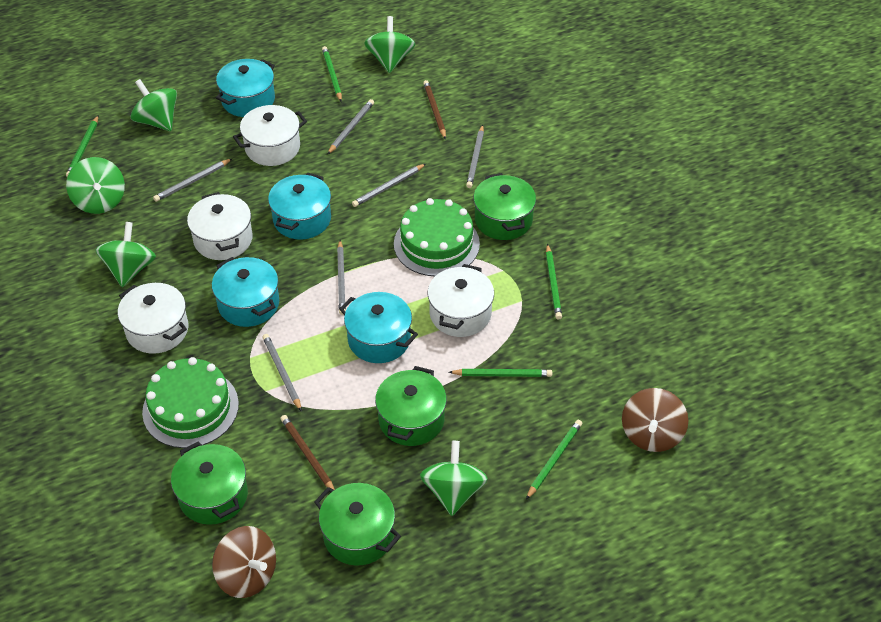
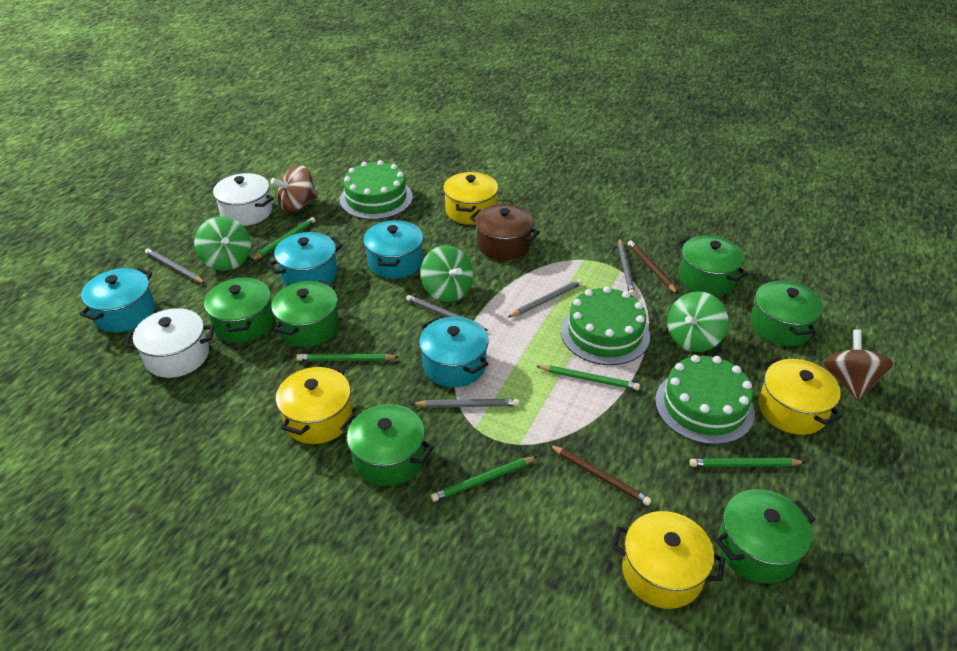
brown pot: none = 0 -> [470,204,540,260] = 1
green cake: [142,357,239,448] [394,198,480,276] = 2 -> [340,160,413,220] [561,286,650,365] [655,355,755,445] = 3
green pot: [171,441,248,525] [314,483,401,566] [375,366,447,446] [473,173,536,240] = 4 -> [204,276,274,343] [271,280,340,347] [340,404,434,486] [678,235,748,296] [715,489,815,584] [750,279,824,346] = 6
green spinning top: [66,157,125,214] [96,222,156,287] [130,79,177,131] [364,16,415,73] [420,441,488,516] = 5 -> [194,216,251,271] [421,246,473,302] [667,291,728,352] = 3
grey pencil: [153,158,233,202] [262,334,302,412] [327,99,374,155] [337,240,346,315] [352,164,426,207] [466,125,484,188] = 6 -> [145,248,206,284] [406,295,488,331] [412,399,520,408] [508,279,582,317] [618,238,635,296] = 5
white pot: [118,283,188,354] [187,192,253,260] [233,105,307,166] [428,264,494,337] = 4 -> [124,308,214,378] [211,173,274,226] = 2
yellow pot: none = 0 -> [276,364,352,444] [443,172,498,225] [612,511,725,609] [758,357,842,435] = 4

